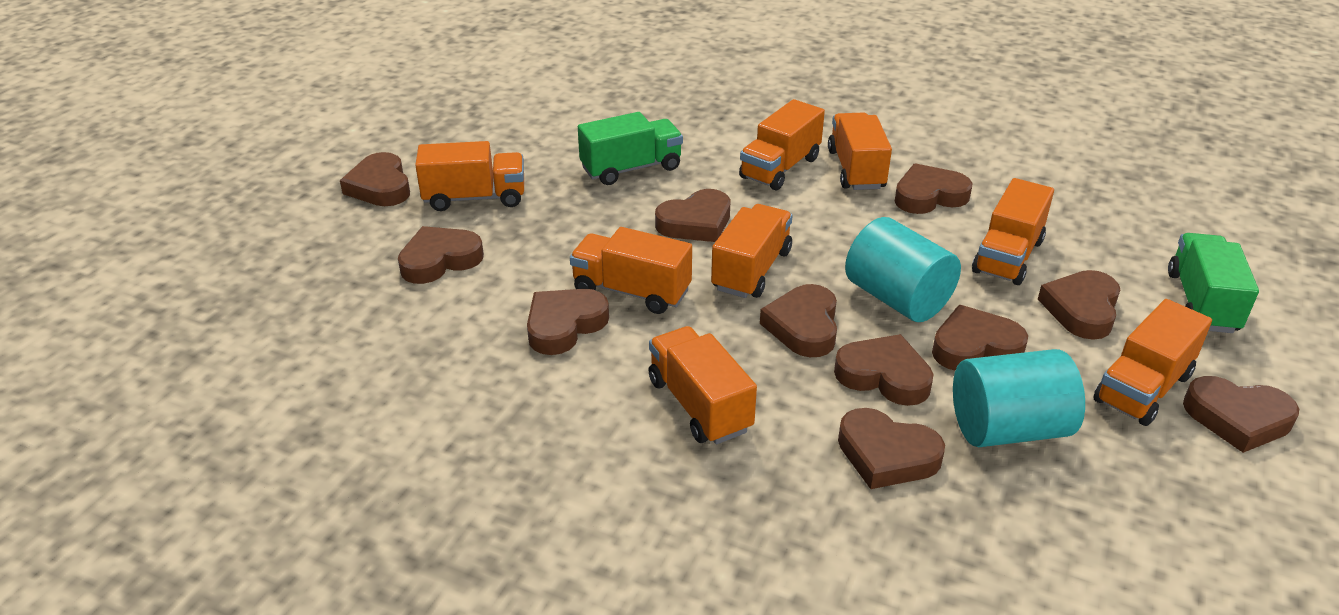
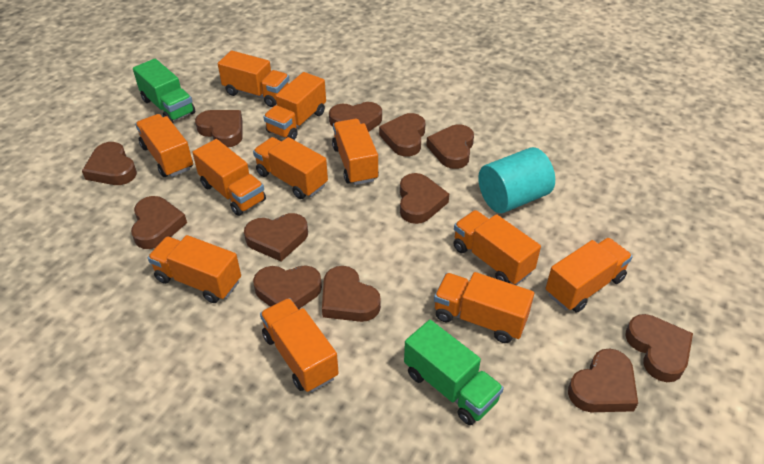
brown heart: [340,152,410,206] [398,226,484,284] [527,289,609,355] [655,189,730,242] [760,284,837,357] [834,334,933,406] [838,408,945,489] [894,163,972,214] [932,305,1028,370] [1038,270,1120,340] [1183,376,1299,453] = 11 -> [82,142,137,185] [131,196,187,249] [195,110,243,148] [244,213,308,261] [253,265,322,309] [322,266,381,322] [329,102,382,132] [379,113,425,156] [400,173,449,224] [426,124,474,169] [568,348,638,412] [625,314,693,382] = 12
orange truck: [415,141,524,211] [570,227,692,314] [648,326,757,444] [711,204,793,298] [739,99,825,190] [828,113,892,190] [972,178,1054,285] [1093,299,1212,426] = 8 -> [135,114,193,177] [148,235,241,303] [192,139,266,216] [218,50,289,107] [253,137,328,199] [260,298,339,392] [263,72,326,140] [332,119,379,185] [434,272,534,343] [453,210,541,285] [546,238,633,313] = 11
turquoise cylinder: [845,217,961,322] [953,349,1085,447] = 2 -> [478,147,555,213] = 1

